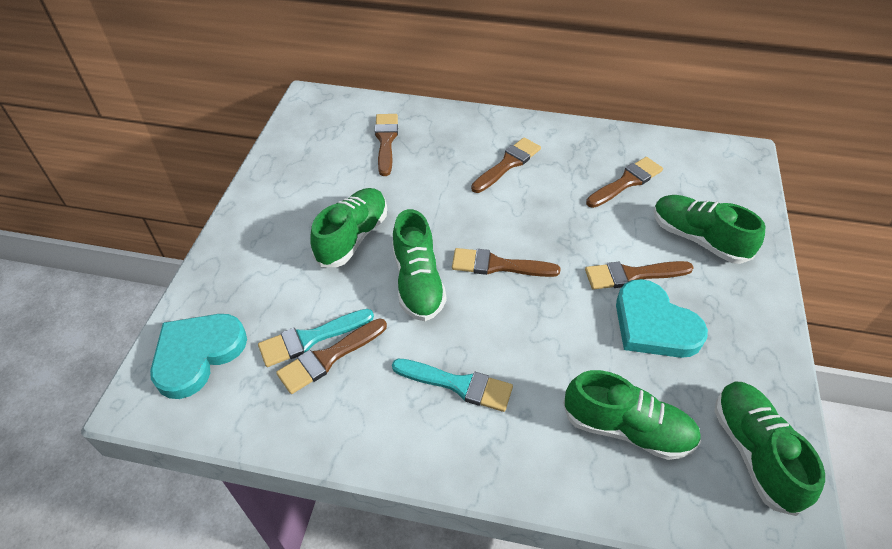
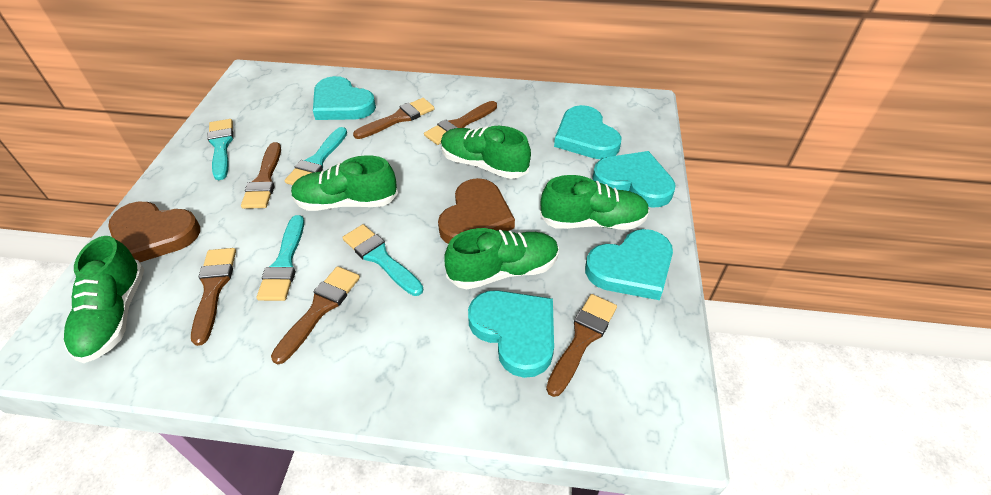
brown heart: none = 0 -> [108,202,200,262] [438,178,515,244] = 2
turquoise brush: [258,309,374,367] [392,359,513,412] = 2 -> [207,119,234,180] [257,215,304,301] [285,127,347,185] [342,224,423,296] = 4
turquoise heart: [150,314,247,399] [616,279,708,358] = 2 -> [313,76,376,120] [468,290,554,378] [554,105,622,159] [585,229,673,300] [592,151,676,208] = 5

